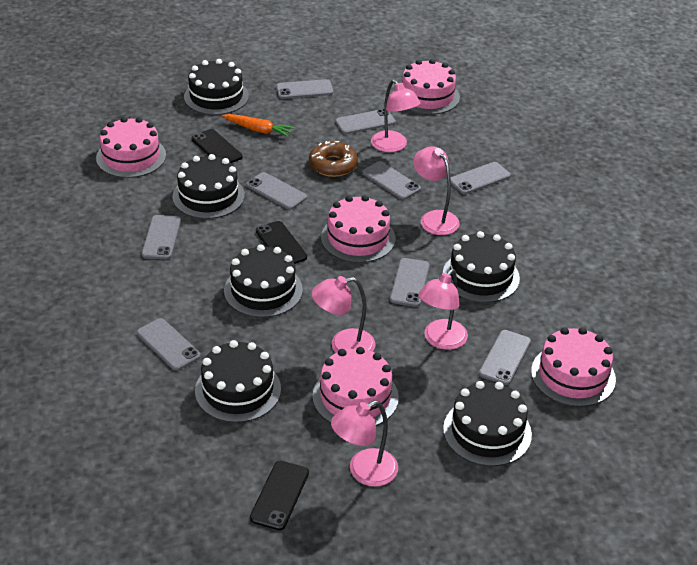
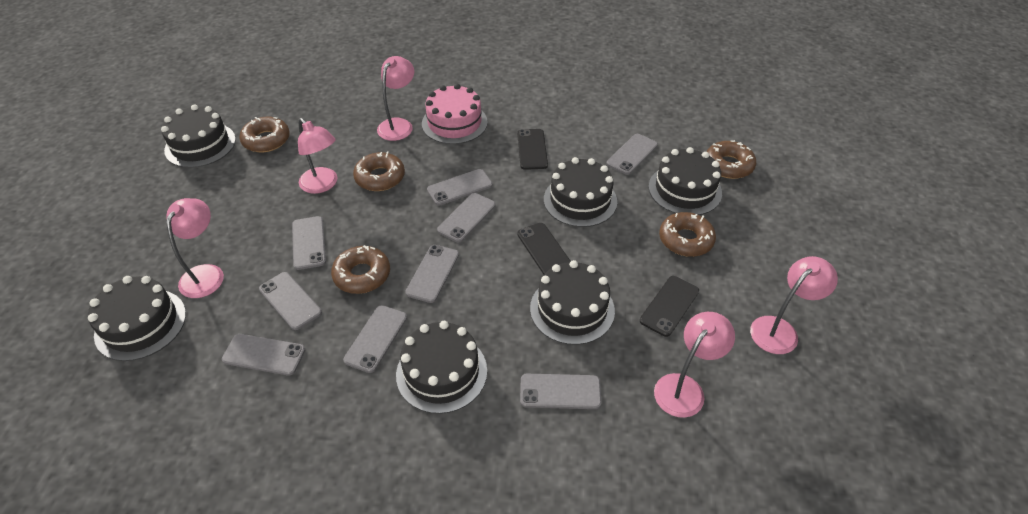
brown donut: [309,141,358,177] = 1 -> [239,117,290,152] [331,245,390,294] [353,151,405,191] [659,212,716,257] [706,140,756,179] = 5
orange carrot: [222,114,295,137] = 1 -> none = 0
pink cake: [96,117,166,178] [313,347,399,426] [321,195,396,263] [402,59,460,115] [531,327,616,407] = 5 -> [422,84,488,144] = 1

